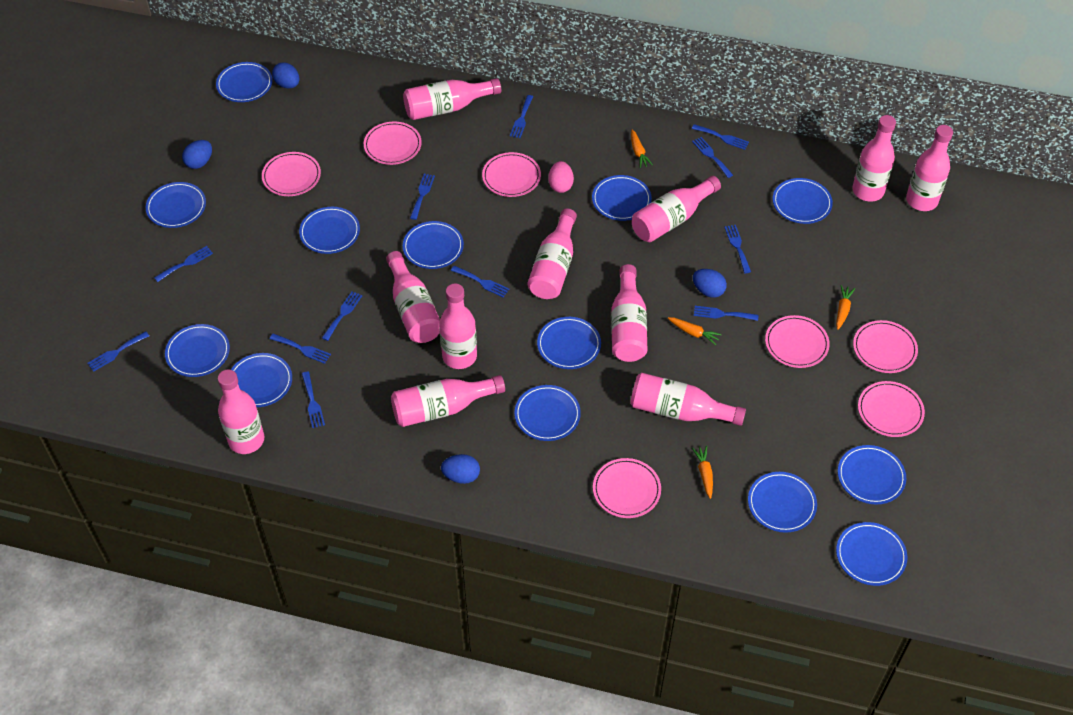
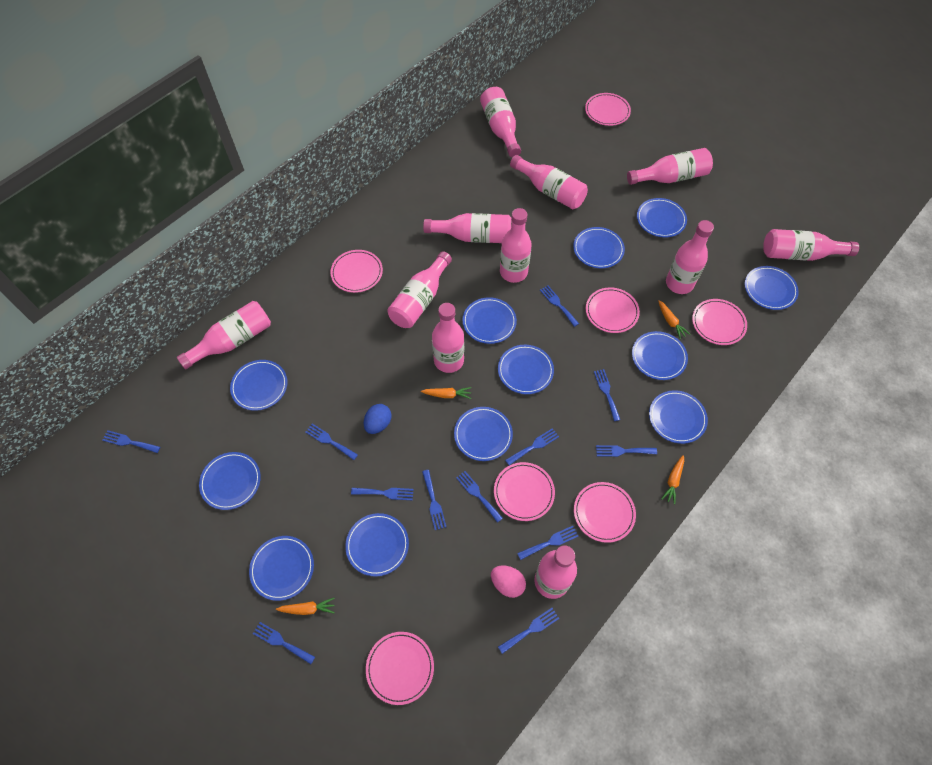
blue egg: [182,140,212,169] [272,62,299,89] [441,454,480,484] [693,269,727,298] = 4 -> [364,404,392,434] = 1
blue plate: [146,182,206,228] [165,324,230,377] [216,62,272,102] [231,353,292,407] [299,207,360,254] [403,221,464,269] [515,385,581,441] [537,317,601,369] [592,175,652,221] [748,472,817,532] [773,178,833,224] [836,522,907,586] [838,445,906,504] = 13 -> [199,452,261,510] [230,360,287,411] [249,536,314,601] [345,513,409,576] [454,407,513,461] [463,297,517,344] [498,345,554,394] [573,227,625,268] [632,331,688,380] [637,198,687,237] [649,390,708,444] [745,266,799,310] = 12

